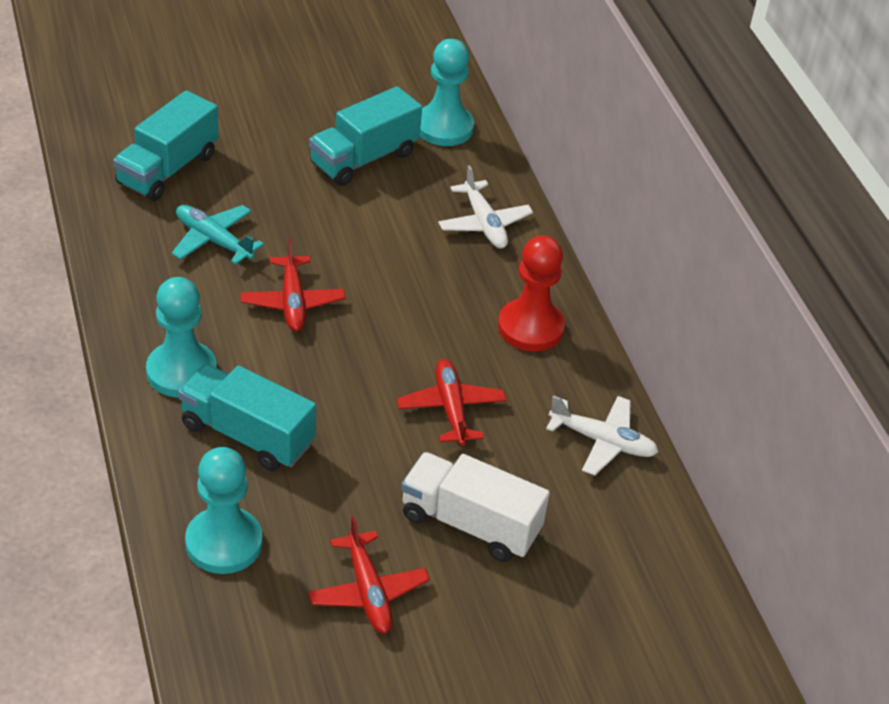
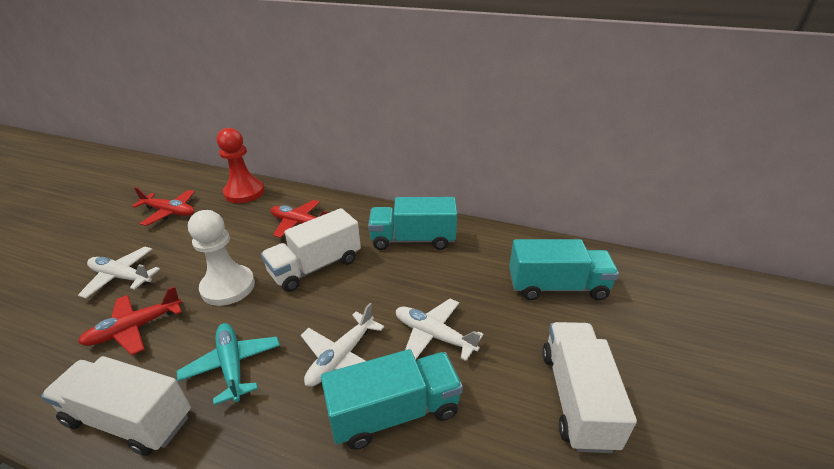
turquoise pawn: [146,277,217,398] [185,447,263,574] [420,39,474,146] = 3 -> none = 0
white pawn: none = 0 -> [188,210,255,306] = 1
white plane: [438,165,533,249] [546,395,658,475] = 2 -> [78,247,160,298] [301,303,384,387] [396,299,484,361] = 3
white truck: [401,452,550,562] = 1 -> [41,356,191,456] [261,208,361,292] [542,322,637,453] = 3

